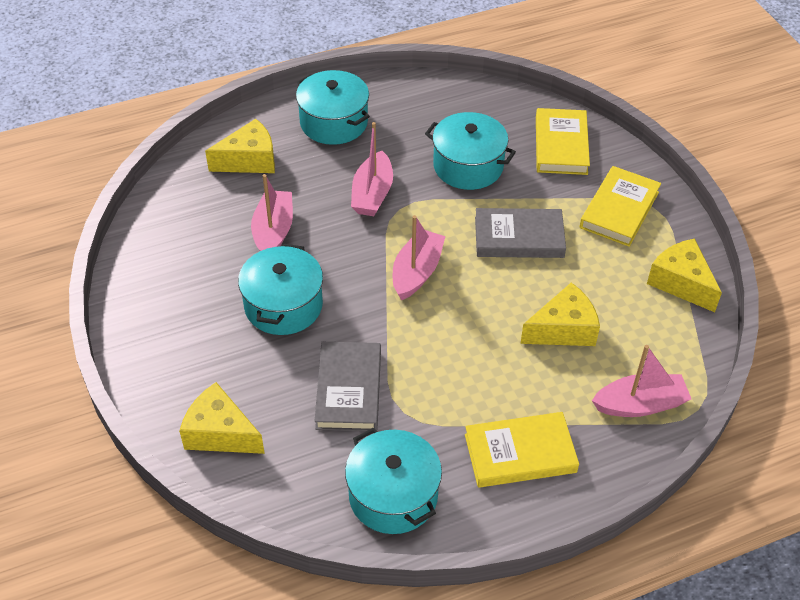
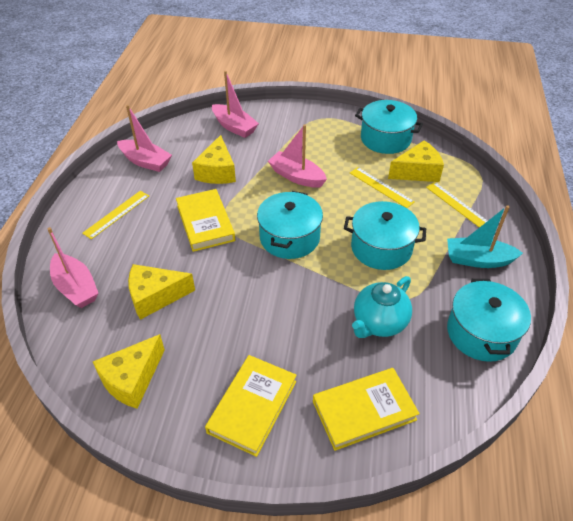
grey book: [315,342,381,431] [475,208,566,258] = 2 -> none = 0
turquoise boat: none = 0 -> [447,205,523,268] = 1
turquoise teapot: none = 0 -> [352,276,412,338] = 1
yellow ruler: none = 0 -> [82,191,149,239] [350,167,415,208] [426,182,487,228] = 3

